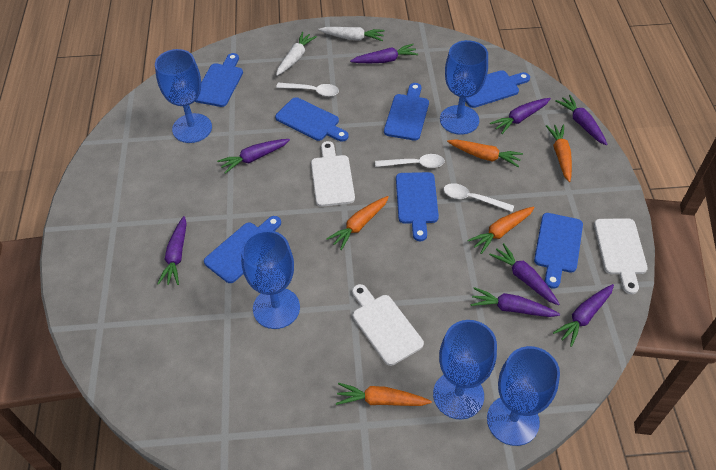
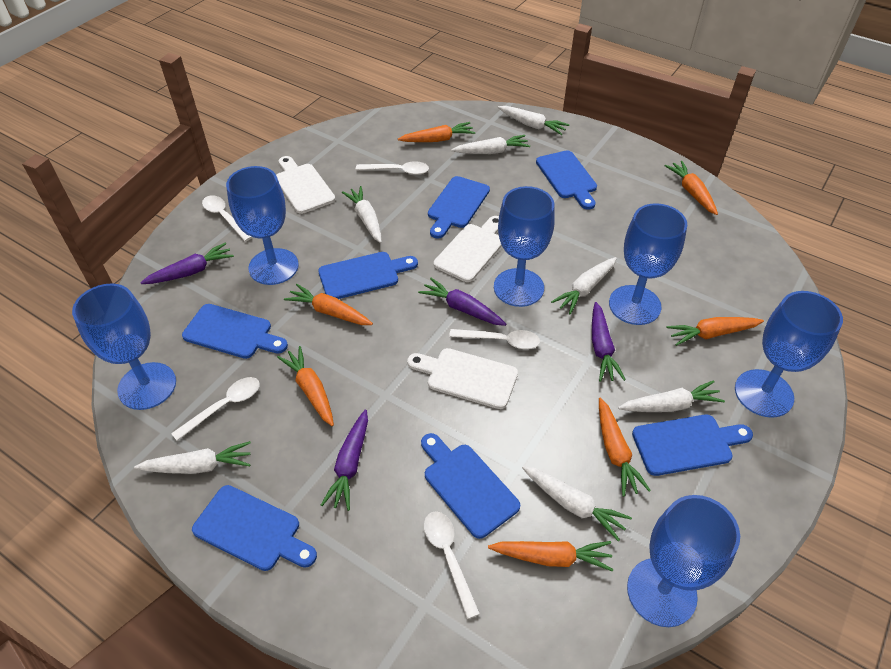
blue goblet: [155,49,212,143] [241,230,300,329] [433,320,497,420] [440,40,488,135] [487,346,560,446] = 5 -> [72,283,176,410] [226,166,299,285] [494,186,555,307] [609,203,687,325] [627,495,740,627] [735,291,843,418] = 6
orange carrot: [326,196,389,250] [336,383,432,406] [447,139,523,167] [467,207,535,254] [546,124,572,182] = 5 -> [277,346,334,426] [284,284,373,325] [398,122,475,142] [488,541,614,572] [599,398,651,497] [665,161,718,215] [666,317,764,346] = 7
purple carrot: [157,216,187,285] [217,139,290,174] [350,44,418,63] [471,287,560,317] [489,243,559,305] [490,98,551,134] [553,284,614,347] [555,95,608,145] = 8 -> [140,242,234,284] [321,410,368,511] [418,278,506,326] [592,302,626,382] = 4
white carrot: [276,32,317,76] [318,27,385,41] = 2 -> [134,441,251,474] [342,186,382,243] [451,135,530,154] [498,106,570,135] [522,466,632,541] [551,257,617,314] [618,380,725,412] = 7
white spoon: [276,83,339,97] [375,154,445,168] [444,183,514,212] = 3 -> [171,377,260,441] [202,195,252,242] [356,161,429,175] [424,511,480,619] [449,329,540,349] = 5

